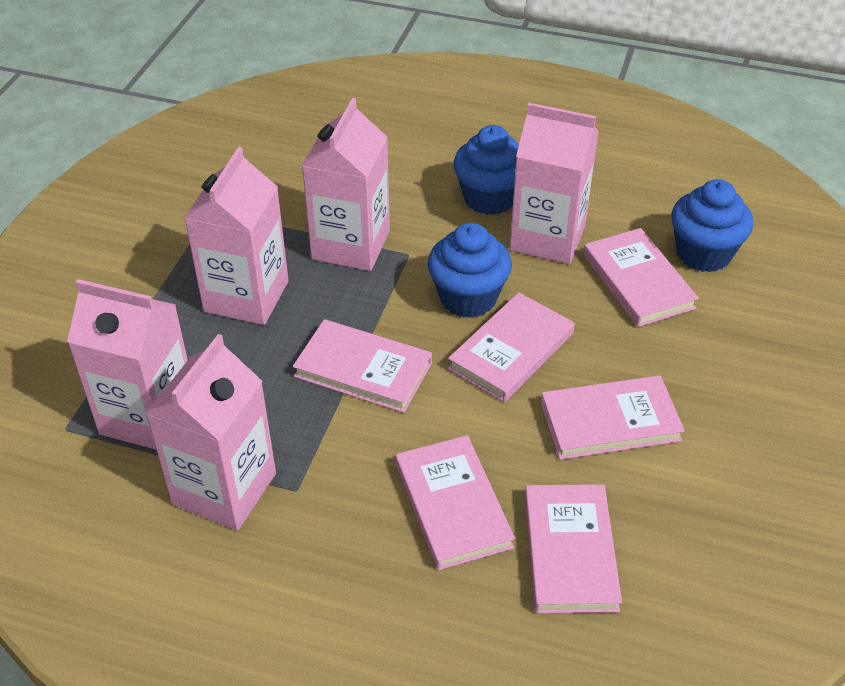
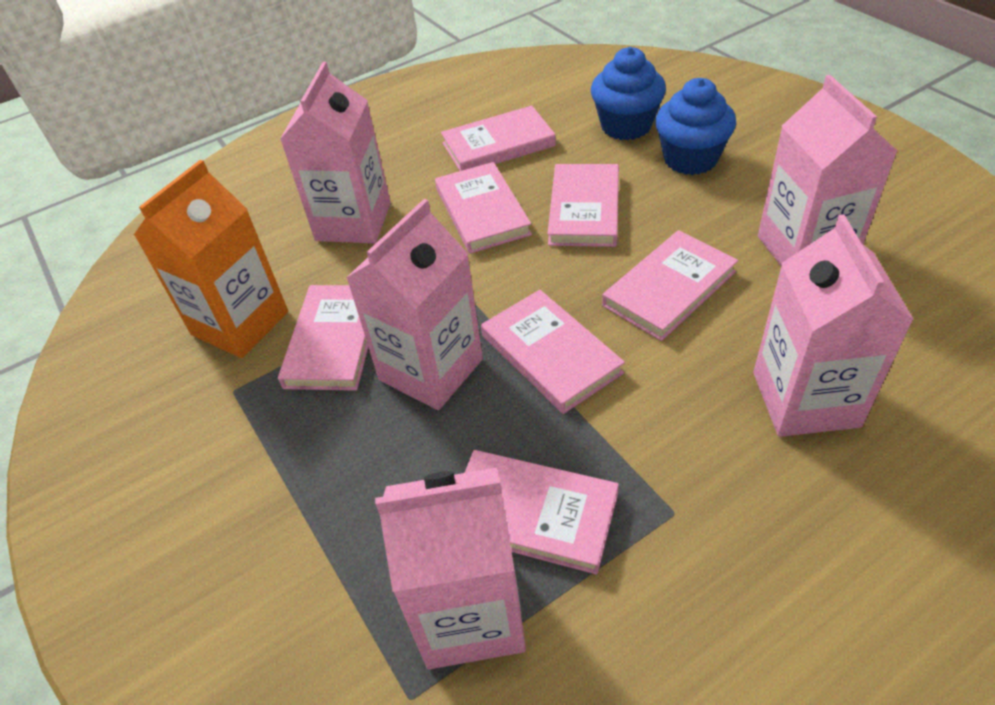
blue cupcake: [428,223,512,318] [453,125,519,215] [671,179,753,272] = 3 -> [591,47,666,140] [655,78,736,175] = 2
orange carton: none = 0 -> [134,160,288,358] = 1
pink book: [293,319,432,413] [396,435,515,570] [448,292,575,402] [525,484,622,613] [541,375,685,460] [583,228,699,327] = 6 -> [278,285,368,391] [435,162,532,254] [441,105,556,171] [464,450,619,575] [481,290,625,414] [547,164,619,247] [602,230,738,341] = 7

